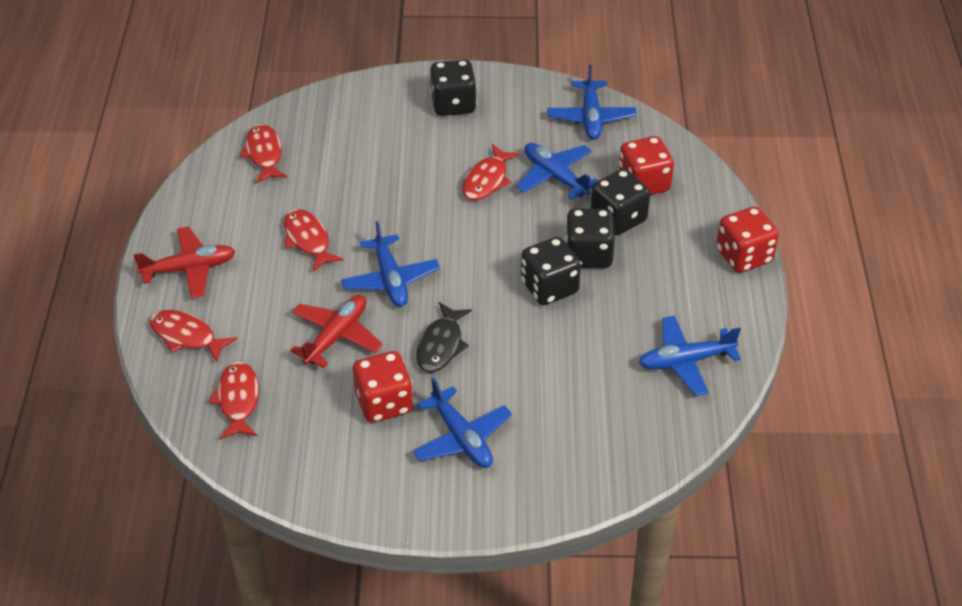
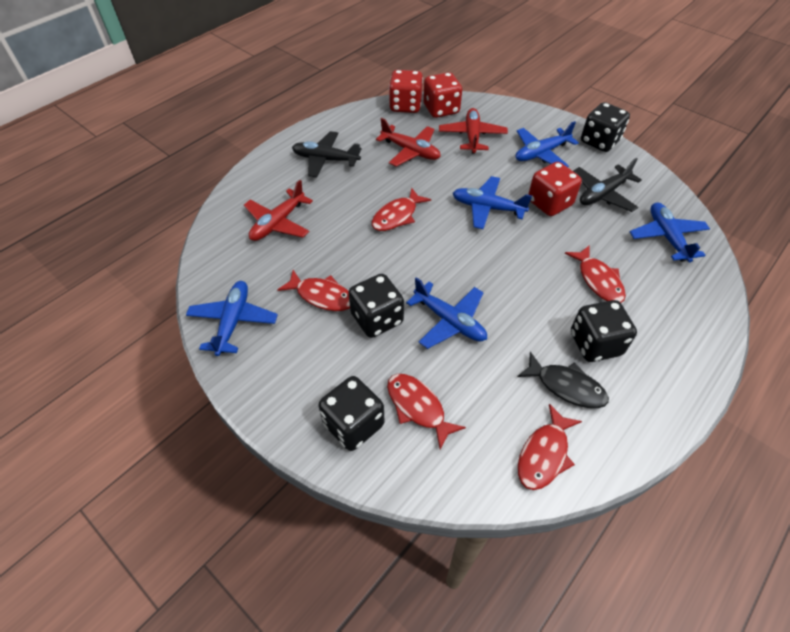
black plane: none = 0 -> [292,131,361,177] [573,158,642,212] = 2
red plane: [133,227,236,298] [290,295,383,368] = 2 -> [244,180,313,241] [376,118,441,167] [439,108,508,154] = 3

